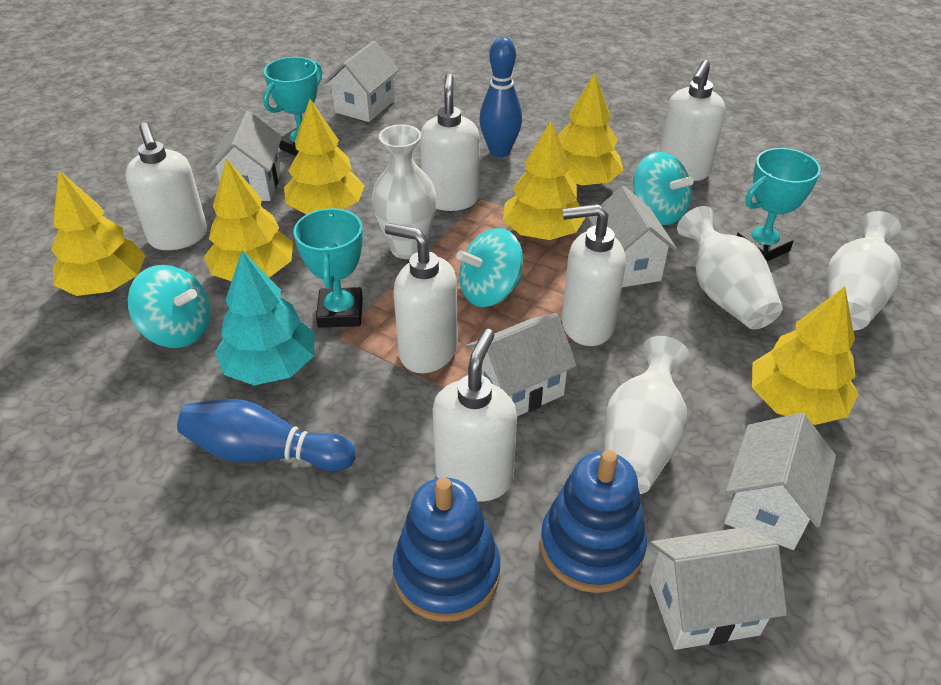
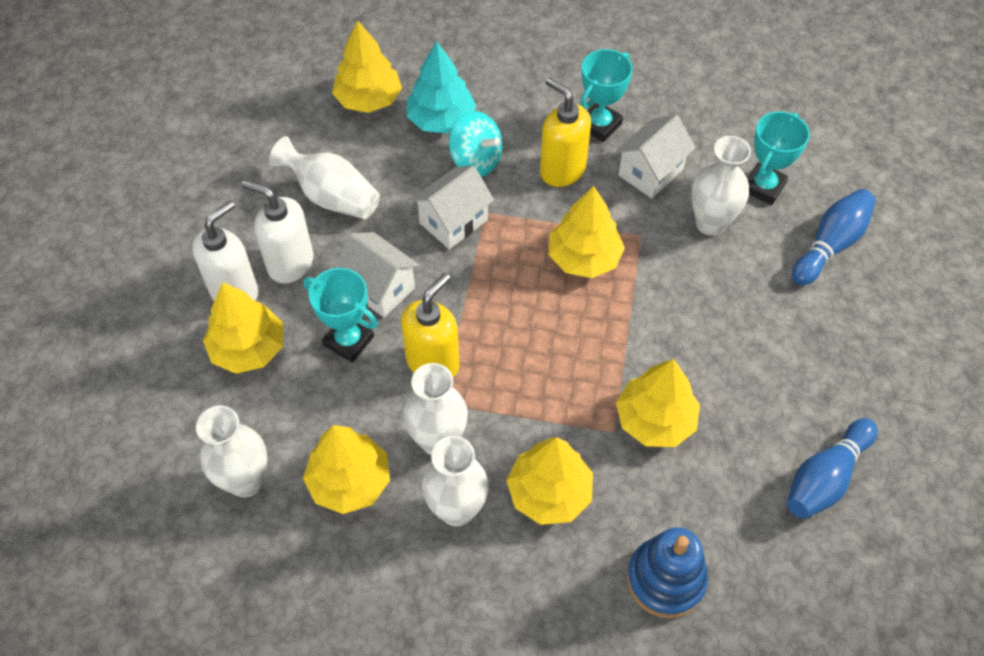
blue stacking toy: [392,477,500,622] [540,450,647,593] = 2 -> [627,527,708,618] = 1
turquoise spinning top: [128,265,210,348] [456,228,523,307] [633,152,694,225] = 3 -> [449,111,503,177] = 1
white house: [209,111,282,201] [325,41,399,122] [465,313,577,416] [588,186,677,287] [650,527,787,650] [724,413,836,550] = 6 -> [334,232,420,317] [411,165,494,249] [615,115,695,198] = 3
white soap dispenser: [125,123,207,250] [385,223,458,373] [420,73,480,211] [432,329,517,502] [562,204,626,346] [659,60,726,181] = 6 -> [192,200,258,301] [242,180,313,283] = 2
white vase: [372,124,436,259] [604,336,689,494] [677,206,783,329] [827,211,902,330] = 4 -> [196,406,267,497] [269,136,380,219] [404,363,468,455] [422,436,489,527] [692,136,751,236] = 5
yellow soap dispenser: none = 0 -> [401,273,460,377] [540,77,591,187] = 2

